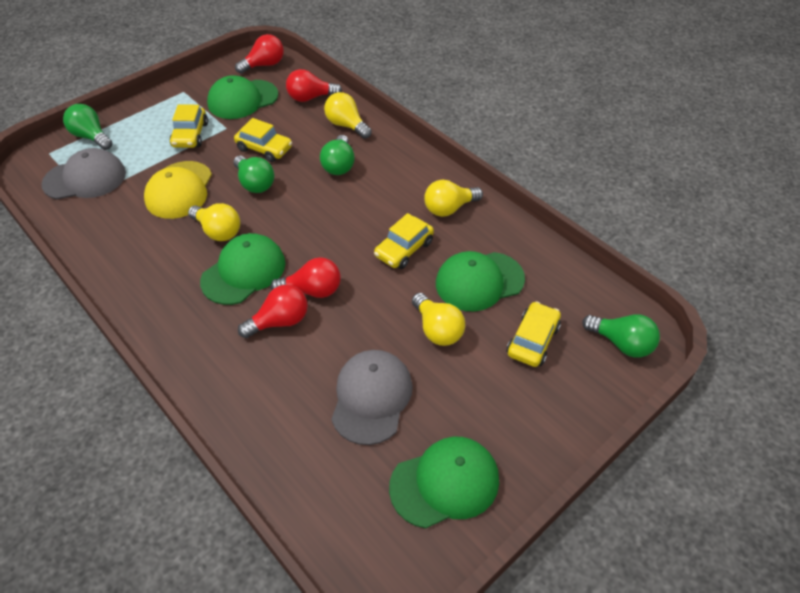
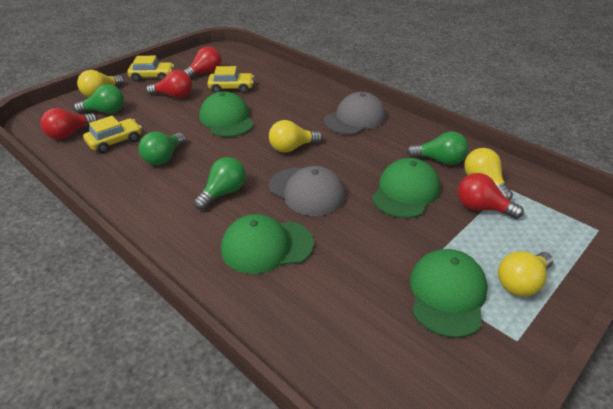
yellow cap: [144,161,212,219] = 1 -> none = 0
yellow car: [170,104,208,148] [234,118,292,162] [374,213,434,269] [507,301,561,367] = 4 -> [83,116,142,153] [127,56,174,82] [207,66,254,93] = 3

